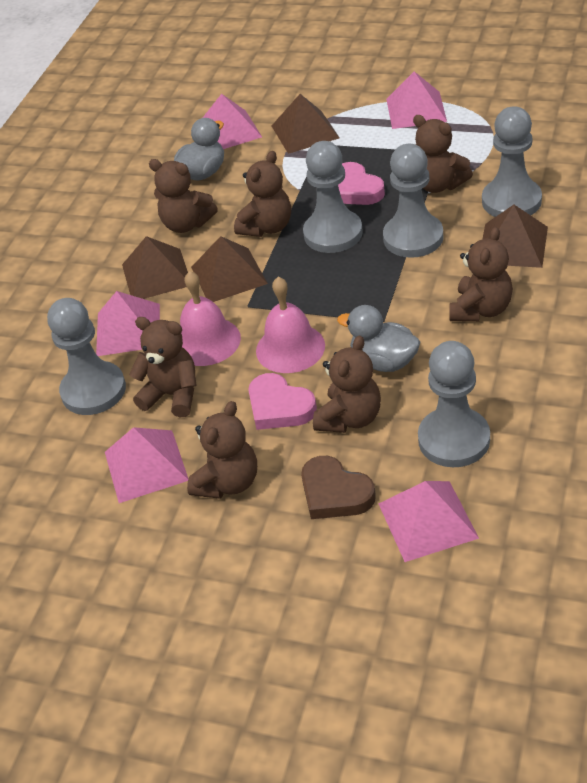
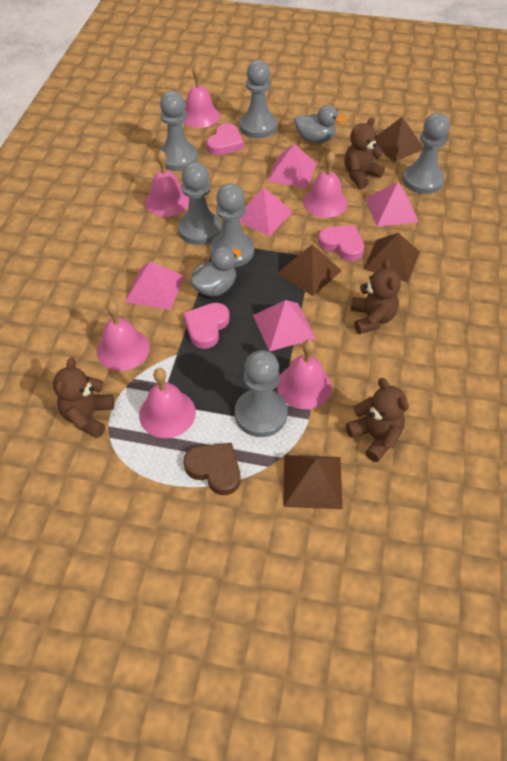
brown teddy bear: [129,317,197,417] [149,159,218,233] [187,401,257,499] [234,151,291,237] [313,336,381,433] [413,115,473,193] [449,227,513,322] = 7 -> [53,357,114,438] [344,117,385,189] [346,378,409,462] [351,259,401,334] = 4
grey pawn: [47,298,126,415] [303,141,363,253] [383,144,443,258] [418,341,490,467] [482,106,542,217] = 5 -> [159,91,198,171] [178,162,221,245] [210,183,254,267] [235,350,288,437] [239,60,277,138] [403,113,450,194] = 6
pink bell: [180,271,241,366] [256,277,325,373] = 2 -> [97,301,150,371] [139,368,196,438] [145,150,189,217] [183,65,220,128] [277,339,332,409] [303,151,348,218] = 6
pink heart: [248,373,317,430] [338,162,385,205] = 2 -> [183,303,230,349] [206,123,244,155] [318,225,364,261] = 3

